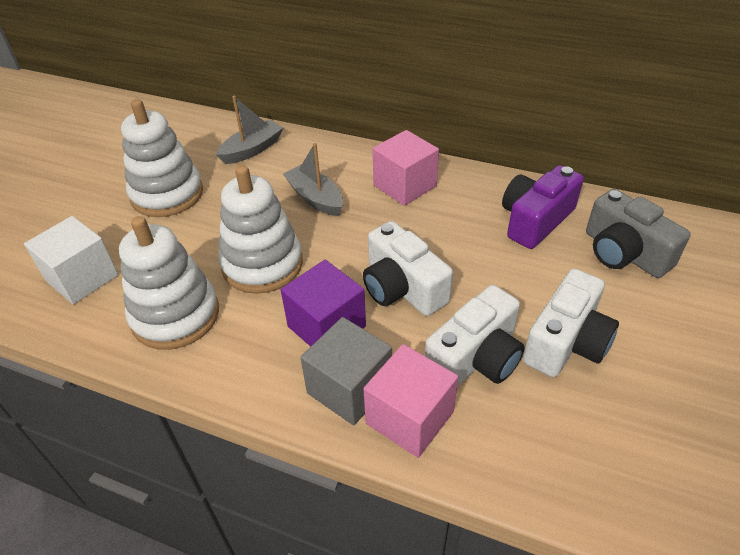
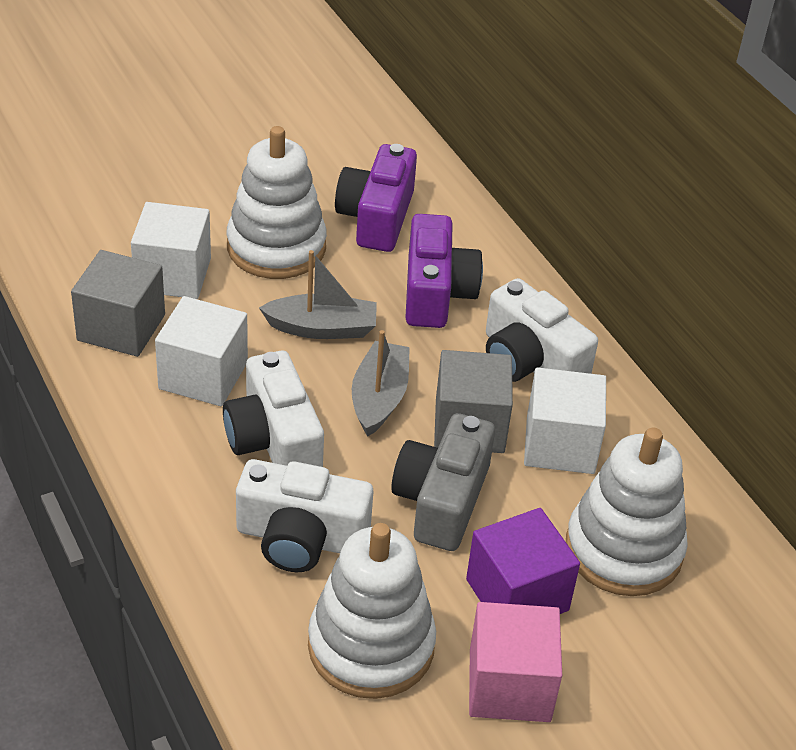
grey cube: [300,317,392,426] = 1 -> [71,250,165,357] [434,350,513,453] = 2
pink cube: [363,344,458,458] [373,130,439,206] = 2 -> [469,602,562,722] = 1
purple camera: [502,165,584,249] = 1 -> [335,144,417,252] [405,214,483,328] = 2
white cube: [24,216,118,305] = 1 -> [131,202,211,299] [155,296,248,406] [524,367,606,474] = 3

